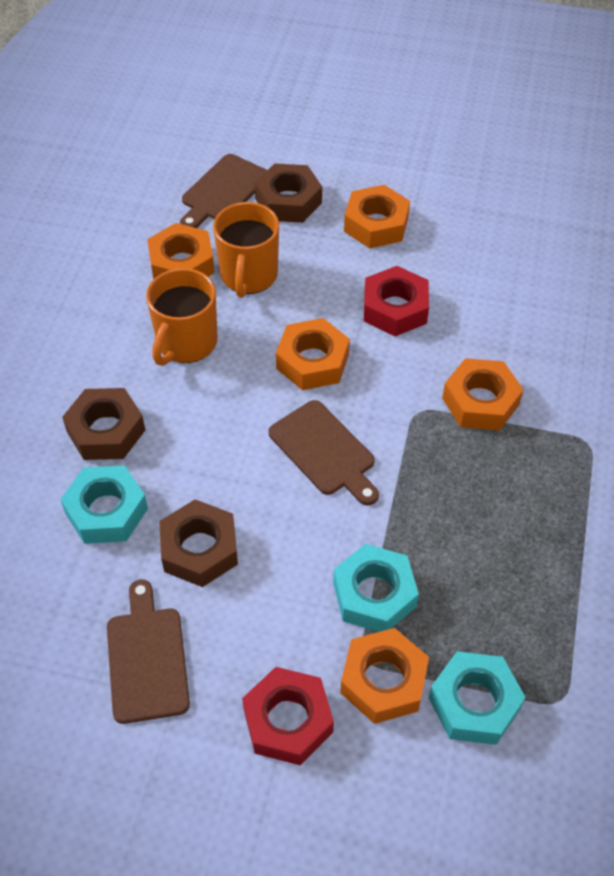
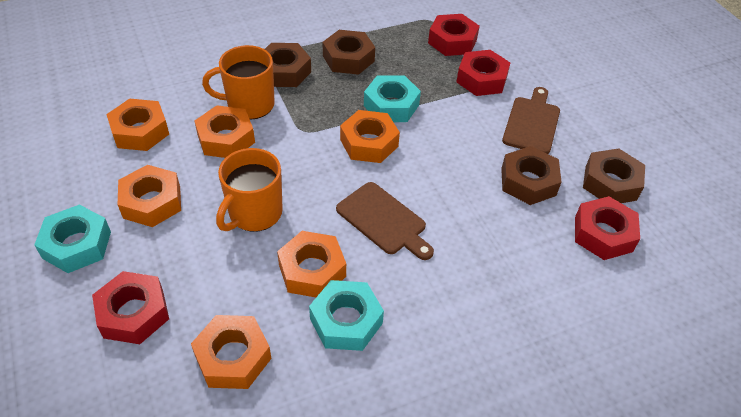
brown cutting board: [107,580,190,724] [180,154,267,228] [268,400,379,506] = 3 -> [336,182,434,260] [502,87,560,154] = 2
brown nut: [62,388,145,460] [159,499,238,587] [255,163,322,223] = 3 -> [265,43,311,87] [323,30,375,75] [501,146,562,205] [583,148,645,203] = 4
orange nut: [147,223,215,279] [276,318,350,390] [340,628,429,724] [344,185,410,249] [442,358,524,430] = 5 -> [106,99,169,151] [118,165,181,227] [191,315,271,389] [194,105,255,158] [277,231,346,297] [340,110,400,163] = 6
red nut: [242,667,334,765] [364,266,429,336] = 2 -> [92,271,169,344] [428,14,480,56] [456,50,510,96] [575,196,640,260] = 4

